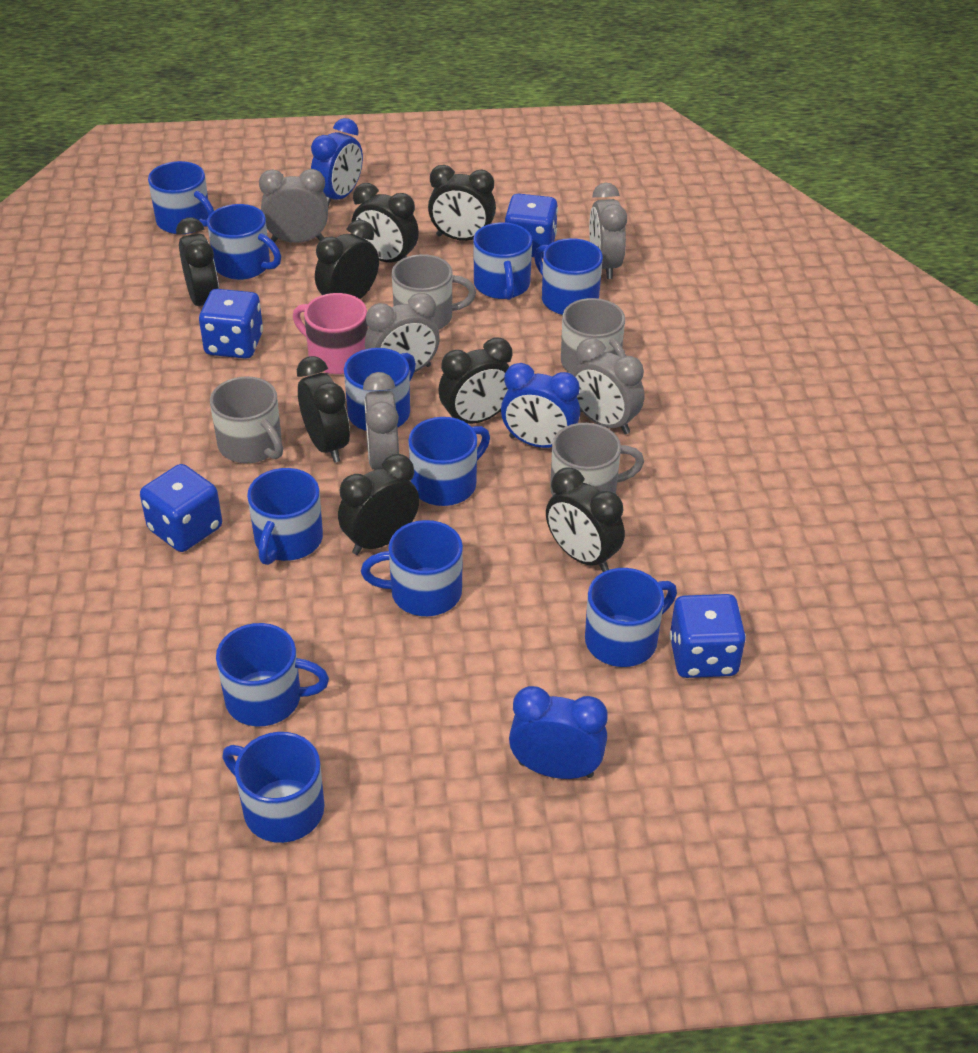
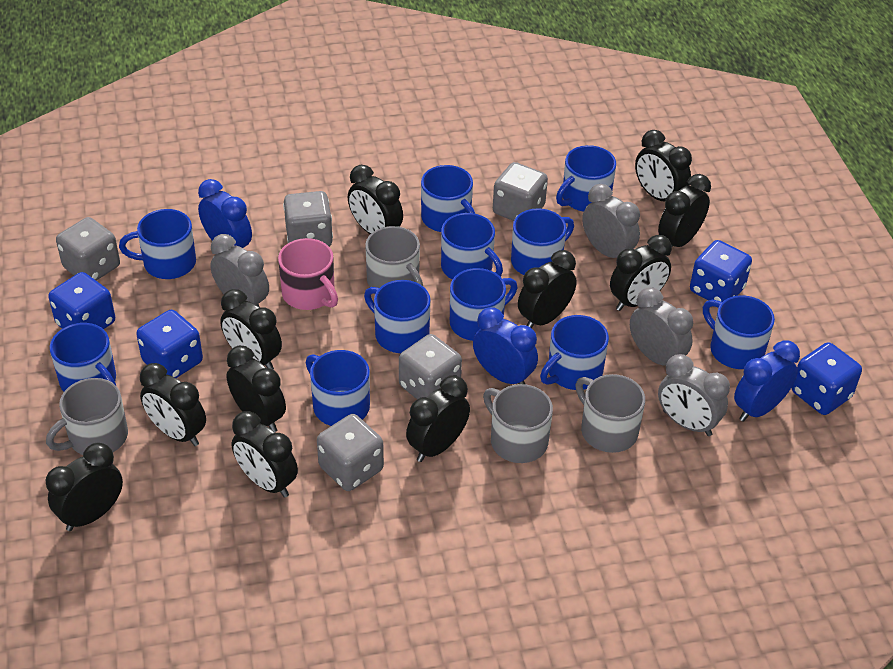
black clock: [176,218,219,306] [297,356,350,462] [315,220,379,299] [338,454,419,555] [352,183,419,263] [428,165,496,241] [439,337,512,424] [546,467,625,572] = 8 -> [45,443,123,531] [140,363,206,446] [220,289,282,370] [226,346,286,432] [232,411,298,498] [348,165,403,234] [406,376,470,462] [518,250,577,328] [610,235,672,311] [635,130,692,202] [658,174,711,247] = 11
grey clock: [259,169,328,243] [363,372,399,470] [365,293,440,373] [572,338,644,435] [589,182,627,279] = 5 -> [210,234,269,307] [582,184,640,258] [630,287,693,366] [658,354,730,436] = 4
grey dice: none = 0 -> [56,217,120,281] [283,191,333,247] [317,414,384,491] [399,334,462,399] [493,162,548,221] = 5

